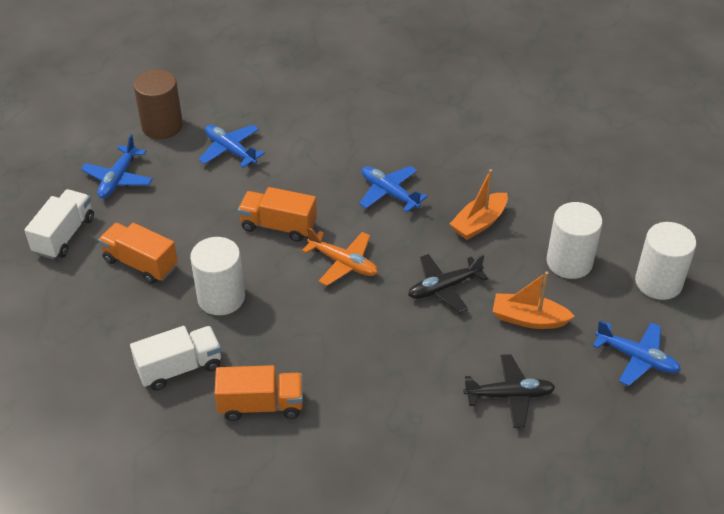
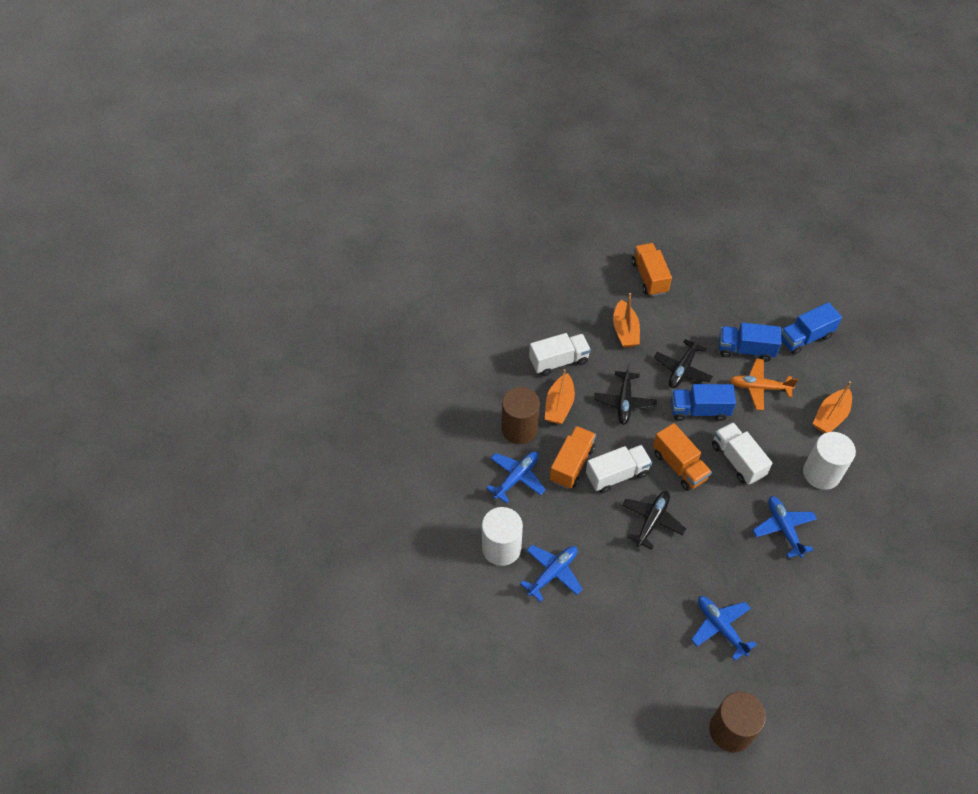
black plane: [408,254,488,313] [463,354,555,428] = 2 -> [594,363,657,425] [622,491,686,550] [654,334,713,388] = 3
blue truck: none = 0 -> [671,384,736,421] [719,323,781,362] [781,302,842,355] = 3
brown cylinder: [134,69,183,139] = 1 -> [501,387,540,444] [709,692,766,752] = 2
orange boat: [450,169,508,240] [493,272,575,329] = 2 -> [545,369,575,424] [613,293,640,348] [813,381,852,433] = 3
white cylinder: [190,237,245,315] [546,202,603,279] [635,222,696,300] = 3 -> [482,507,523,566] [803,432,856,490] = 2
white truck: [24,189,94,259] [130,326,221,390] = 2 -> [529,333,591,376] [586,445,652,493] [712,422,773,485] = 3

